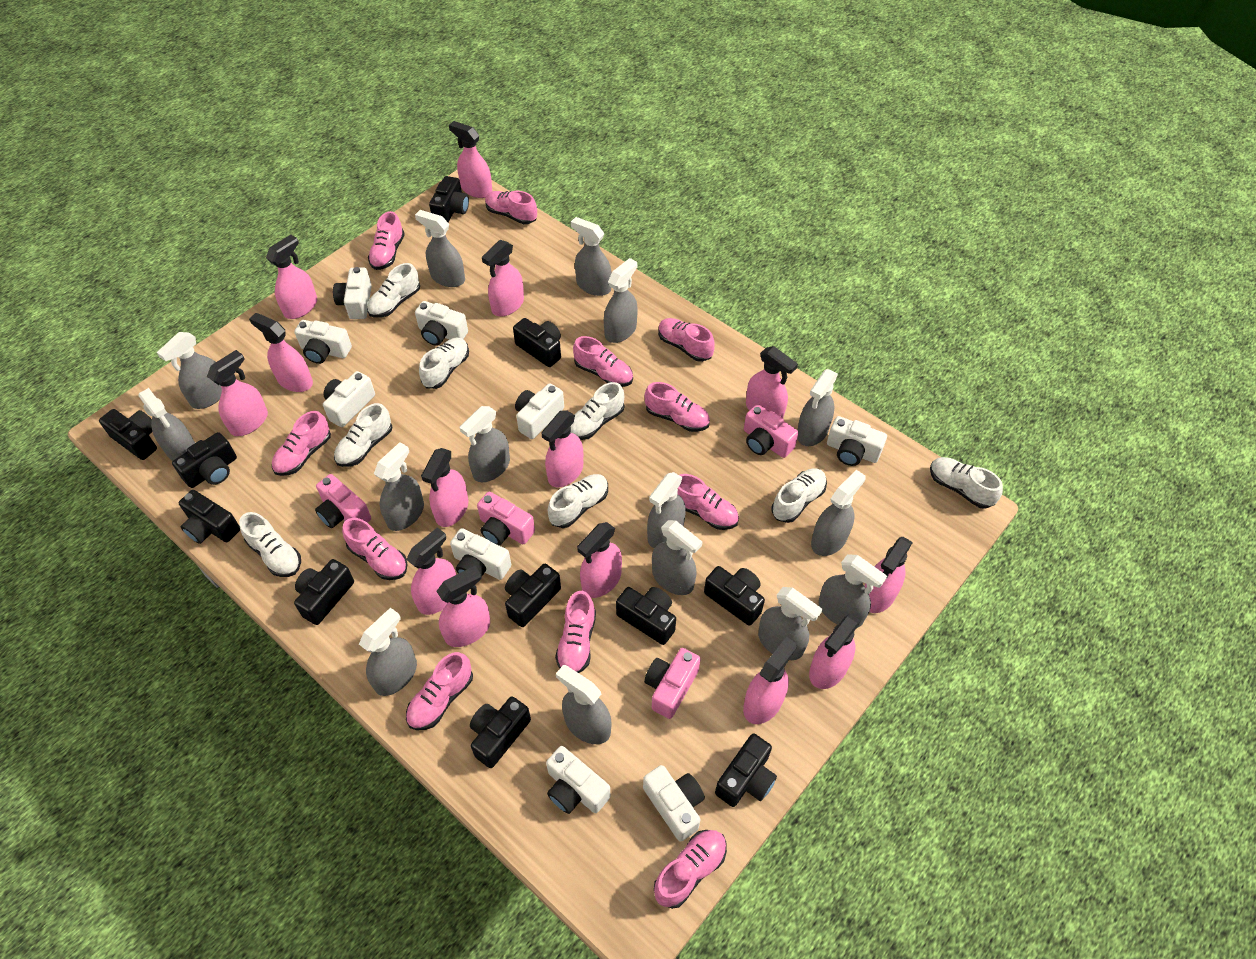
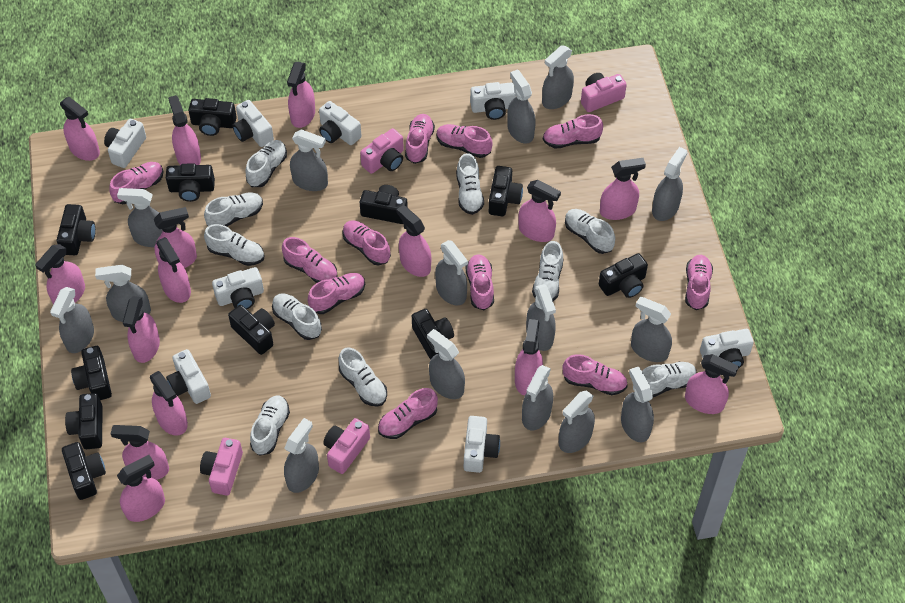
pink spray bottle: [207,350,268,436] [249,313,313,392] [266,235,317,319] [406,527,456,615] [421,448,469,527] [436,566,490,647] [449,121,492,198] [482,240,524,317] [541,410,583,487] [577,522,622,598] [743,637,797,724] [746,346,798,418] [809,614,861,689] [864,537,913,613] = 14 -> [35,244,85,305] [60,97,100,161] [111,425,169,480] [117,455,165,522] [123,296,160,363] [150,371,188,436] [154,207,197,268] [156,237,191,303] [168,95,201,165] [287,62,315,128] [397,205,431,277] [515,319,543,396] [519,180,561,242] [600,158,646,220] [685,354,739,414] = 15
white camera: [294,320,352,364] [323,371,375,427] [333,267,372,319] [415,301,468,346] [450,528,511,580] [515,383,564,439] [546,746,611,814] [643,765,705,841] [827,416,887,466] = 9 -> [104,119,146,168] [166,349,211,404] [212,267,264,309] [232,100,274,147] [319,101,362,145] [464,416,500,473] [470,82,516,120] [700,329,754,368] = 8
white shoe: [239,512,301,577] [334,403,392,467] [367,263,420,318] [419,337,469,389] [548,474,608,528] [571,382,624,440] [771,468,827,523] [930,457,1003,509] = 8 -> [204,193,263,227] [204,224,265,266] [246,140,287,187] [250,396,290,456] [272,293,322,340] [339,348,387,406] [456,153,484,215] [532,241,563,301] [565,209,615,254] [642,362,696,397] = 10

